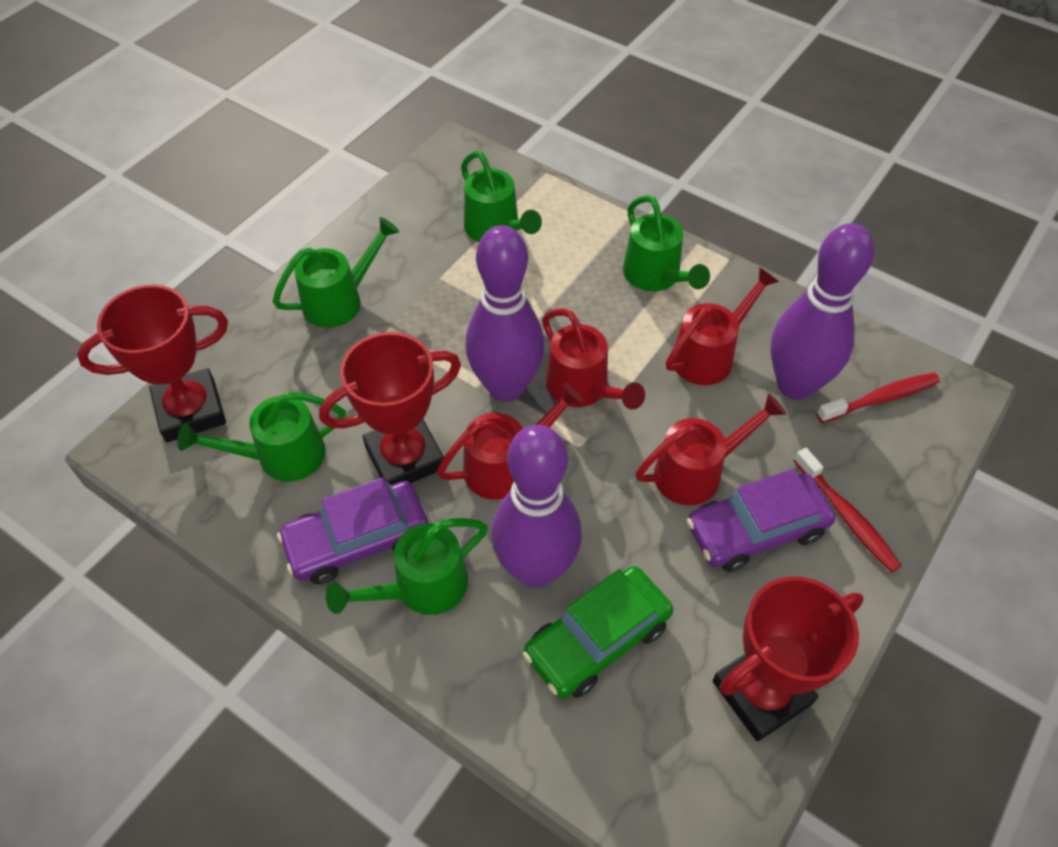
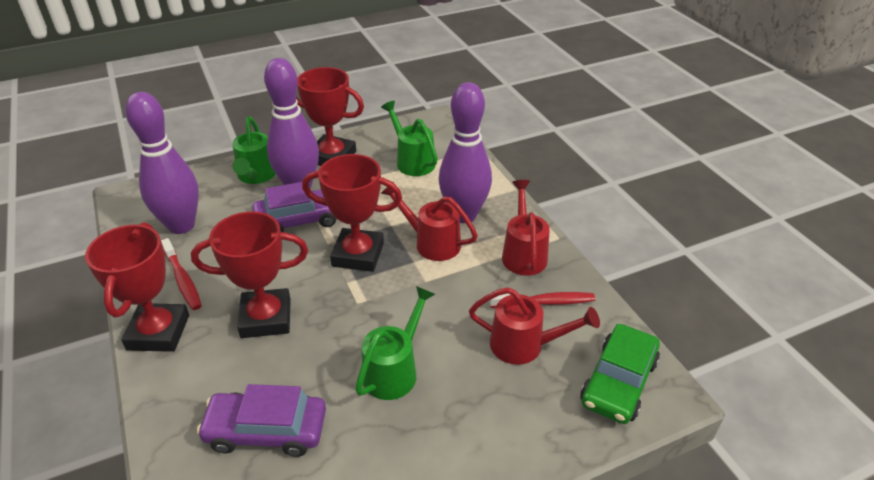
green watering can: [177,391,346,482] [272,217,399,328] [326,518,488,615] [461,151,542,242] [623,195,710,291] = 5 -> [232,116,276,184] [355,286,435,400] [381,101,438,176] = 3
red trophy: [77,285,228,442] [319,332,461,485] [713,576,864,741] = 3 -> [85,222,189,352] [191,211,308,338] [296,67,364,166] [302,154,402,272] = 4
red watering can: [436,383,584,500] [542,308,645,409] [635,393,786,505] [666,267,779,385] = 4 -> [380,182,478,261] [469,287,600,365] [502,180,550,276] = 3

